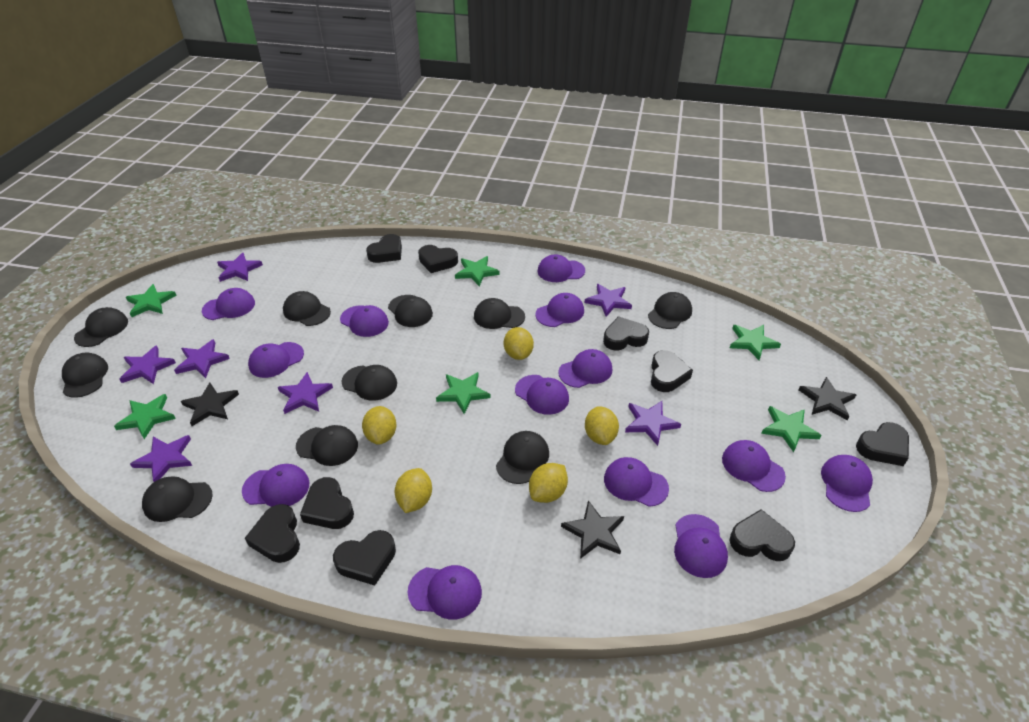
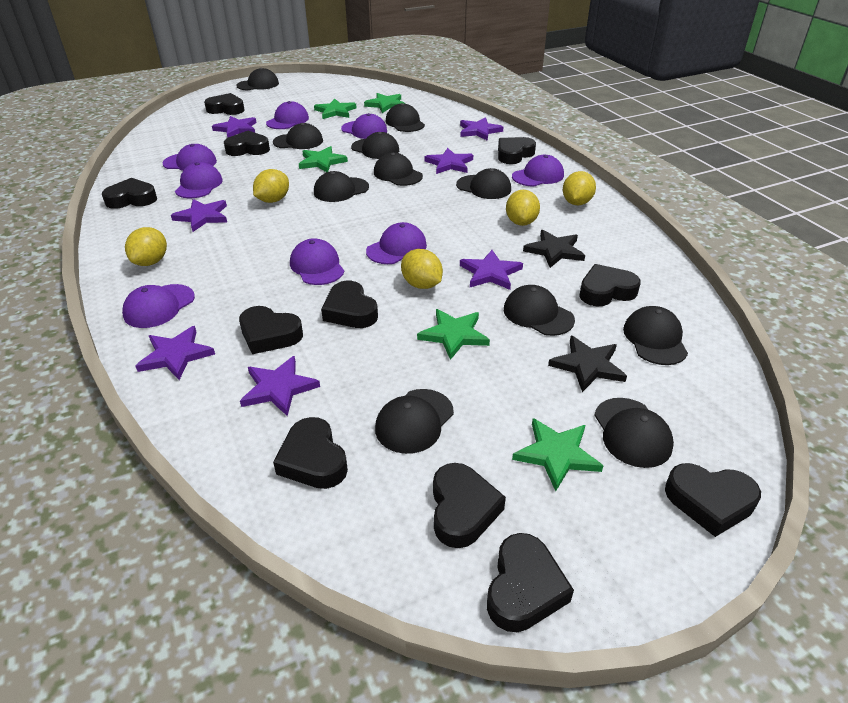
black cap: [62,352,108,398] [74,307,128,347] [142,476,213,522] [283,291,331,326] [296,425,358,466] [341,365,397,401] [388,295,433,327] [474,298,525,329] [496,431,549,484] [648,292,692,329] = 10 -> [236,68,279,91] [273,123,323,149] [314,171,369,202] [351,132,399,159] [374,152,423,186] [375,389,454,454] [386,103,425,132] [456,168,511,199] [504,285,575,336] [594,398,674,468] [623,306,688,365] = 11
black heart: [245,504,300,563] [300,477,354,529] [333,530,396,586] [366,234,402,263] [418,245,458,273] [603,316,649,350] [651,350,693,392] [730,509,795,561] [856,422,909,466] = 9 -> [102,178,157,209] [204,93,245,115] [224,131,270,156] [239,306,303,354] [273,417,348,489] [321,281,378,328] [433,463,506,548] [487,533,574,632] [498,137,536,164] [579,264,641,306] [665,463,761,537] = 11
black star: [181,382,239,426] [561,500,624,559] [799,377,856,420] = 3 -> [523,230,585,268] [548,336,627,392] = 2
green star: [114,394,176,439] [126,284,177,317] [436,372,491,414] [455,256,500,286] [730,325,781,360] [761,406,822,452] = 6 -> [299,146,348,172] [314,99,356,119] [364,93,405,113] [417,309,490,360] [512,418,603,491] = 5
purple cap: [202,288,255,320] [242,464,309,507] [248,342,304,378] [340,305,389,337] [408,565,482,620] [515,375,569,415] [535,293,584,327] [538,254,585,282] [558,349,612,388] [604,457,669,507] [674,514,728,578] [722,440,786,492] [821,455,873,512] = 13 -> [122,284,195,328] [163,144,217,171] [175,162,223,198] [266,101,309,129] [290,238,344,285] [341,113,387,139] [366,222,427,264] [512,155,564,187] = 8

